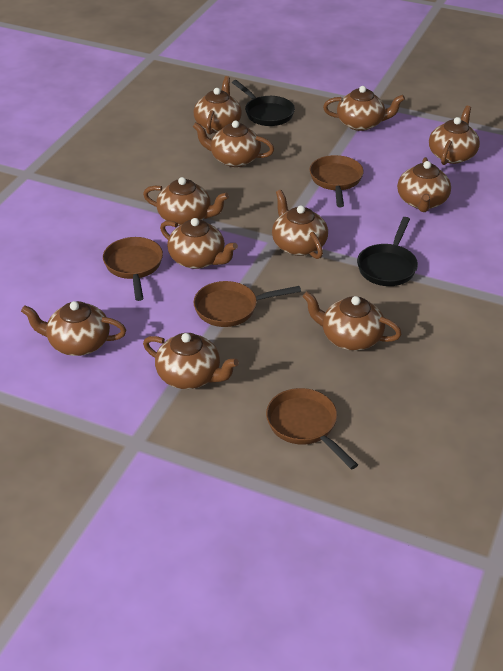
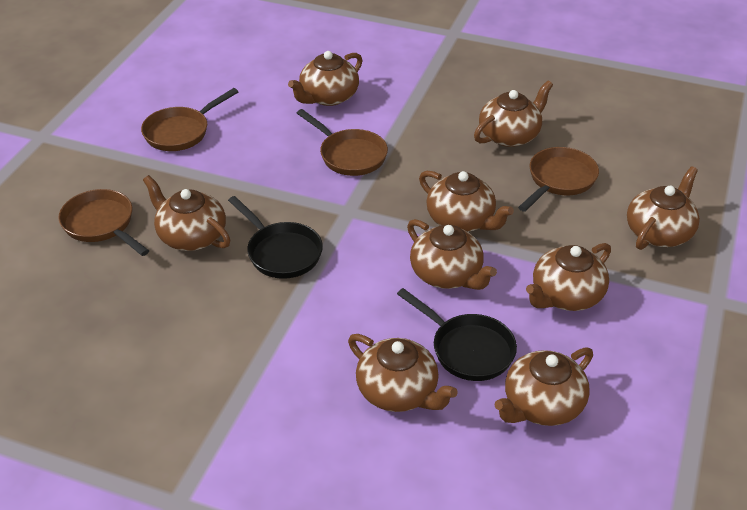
brown teapot: [21,301,126,356] [143,177,229,226] [143,333,239,389] [160,218,238,269] [193,76,242,135] [193,120,274,167] [272,190,328,259] [302,292,402,351] [323,86,405,131] [397,157,451,212] [429,106,480,165] = 11 -> [143,175,231,251] [288,51,363,106] [348,334,458,412] [407,219,497,290] [419,171,514,232] [474,81,553,147] [495,347,593,426] [526,243,611,311] [627,166,700,250] = 9

